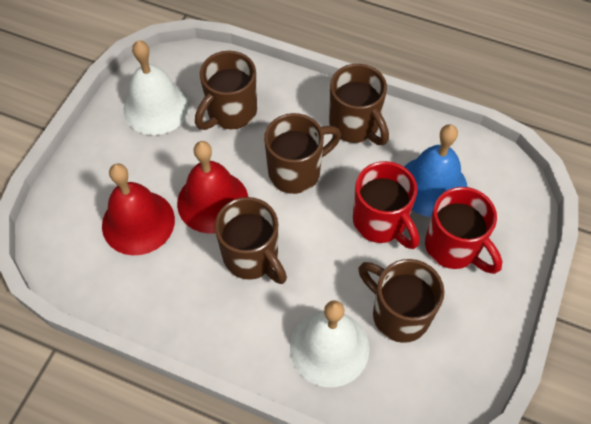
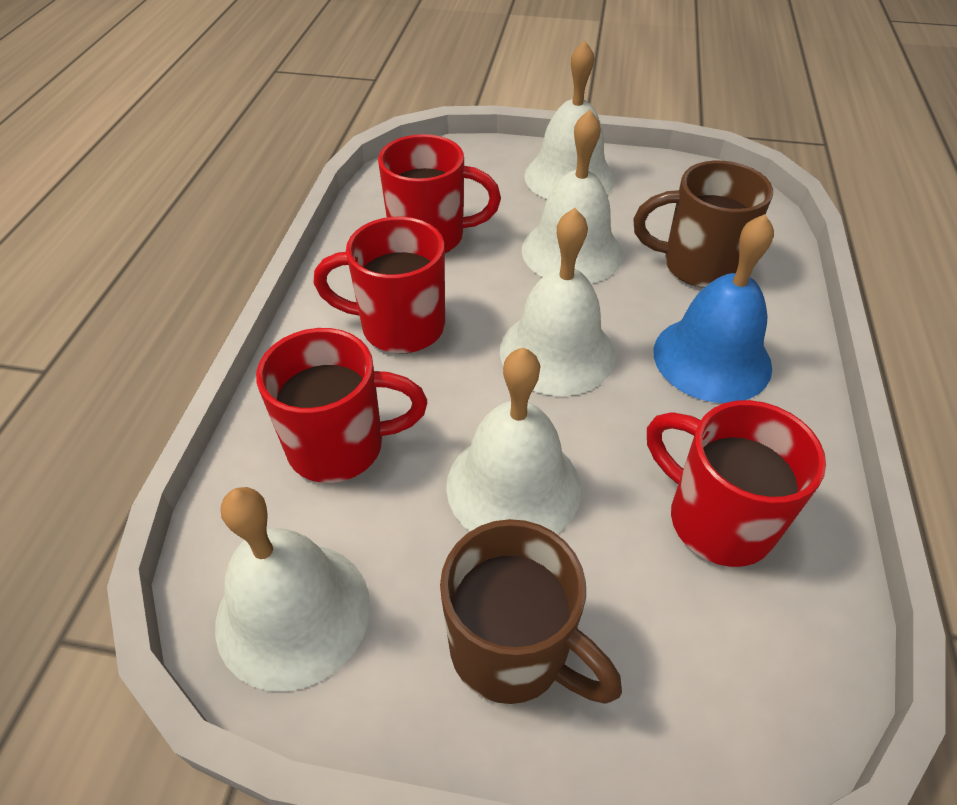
brown mug: [195,51,257,130] [215,197,287,284] [264,113,341,194] [329,64,389,145] [359,259,444,343] = 5 -> [440,519,622,704] [633,161,773,288] = 2
red bell: [102,164,175,255] [177,141,248,234] = 2 -> none = 0
red mug: [353,161,419,249] [425,187,502,274] = 2 -> [256,328,427,483] [313,217,445,353] [378,134,501,253] [647,400,826,567] = 4
white bell: [123,40,190,135] [290,300,369,387] = 2 -> [215,487,370,692] [446,347,581,534] [500,208,615,396] [522,110,623,283] [524,40,615,199] = 5

